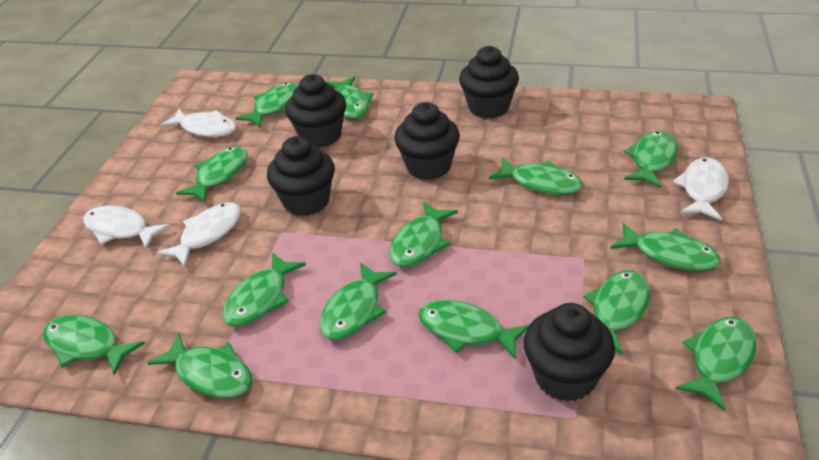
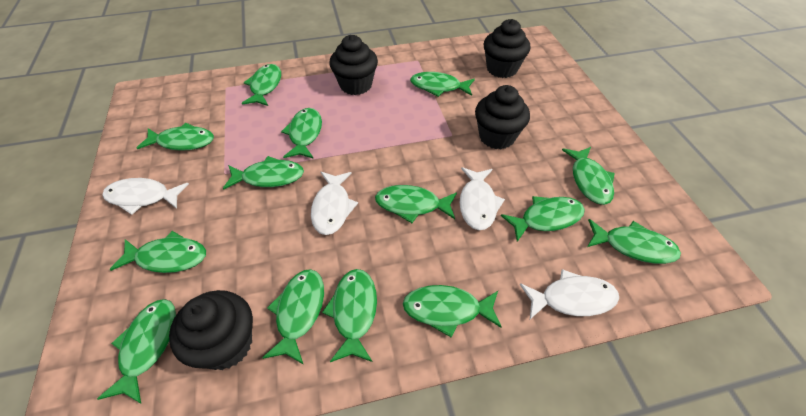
black cupcake: [267,136,335,216] [285,74,346,148] [394,102,460,180] [459,46,519,119] [524,303,615,402] = 5 -> [169,290,253,370] [329,35,378,95] [475,85,530,149] [483,19,530,78] = 4

